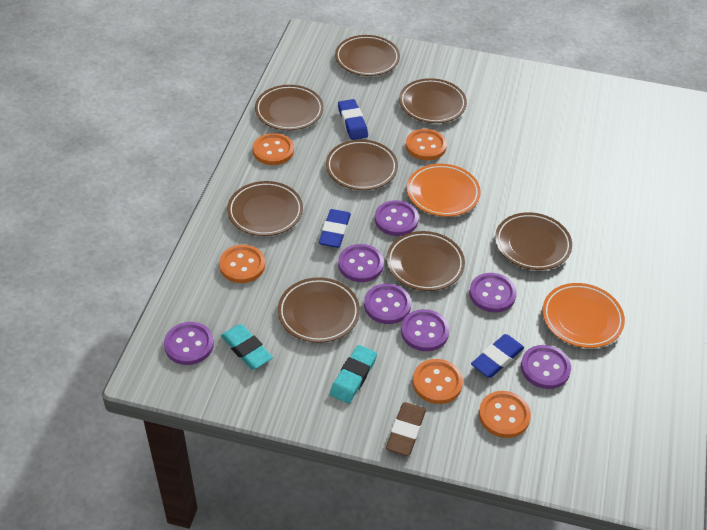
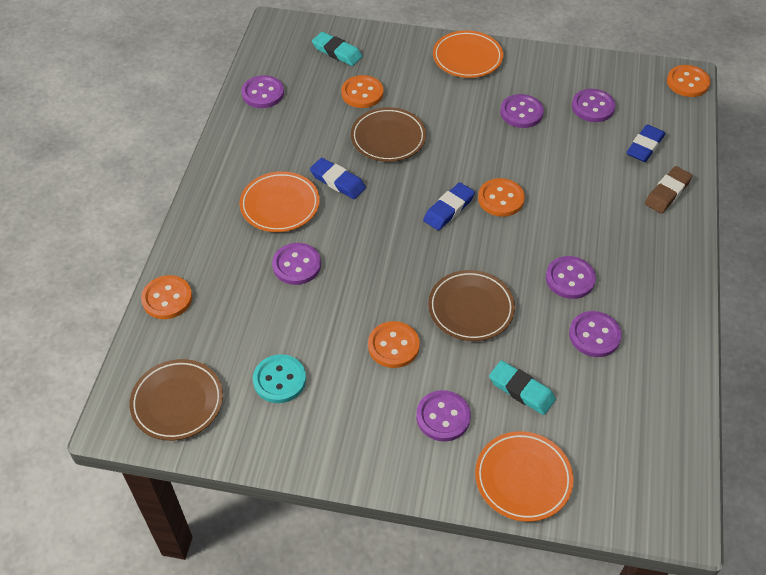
brown plate: [227,181,303,236] [255,85,324,130] [278,277,360,343] [326,139,398,190] [335,35,400,76] [386,231,465,291] [399,78,467,123] [495,212,572,270] = 8 -> [129,359,223,441] [351,107,426,162] [428,270,515,341] = 3
orange plate: [407,164,481,217] [542,283,625,348] = 2 -> [239,171,320,232] [433,30,503,78] [475,431,573,522] = 3
turquoise button: none = 0 -> [253,354,306,403] = 1

